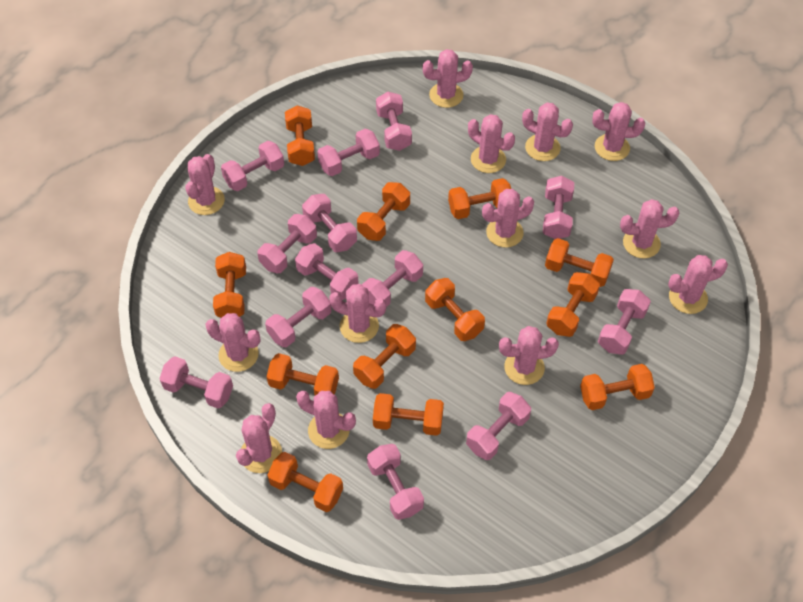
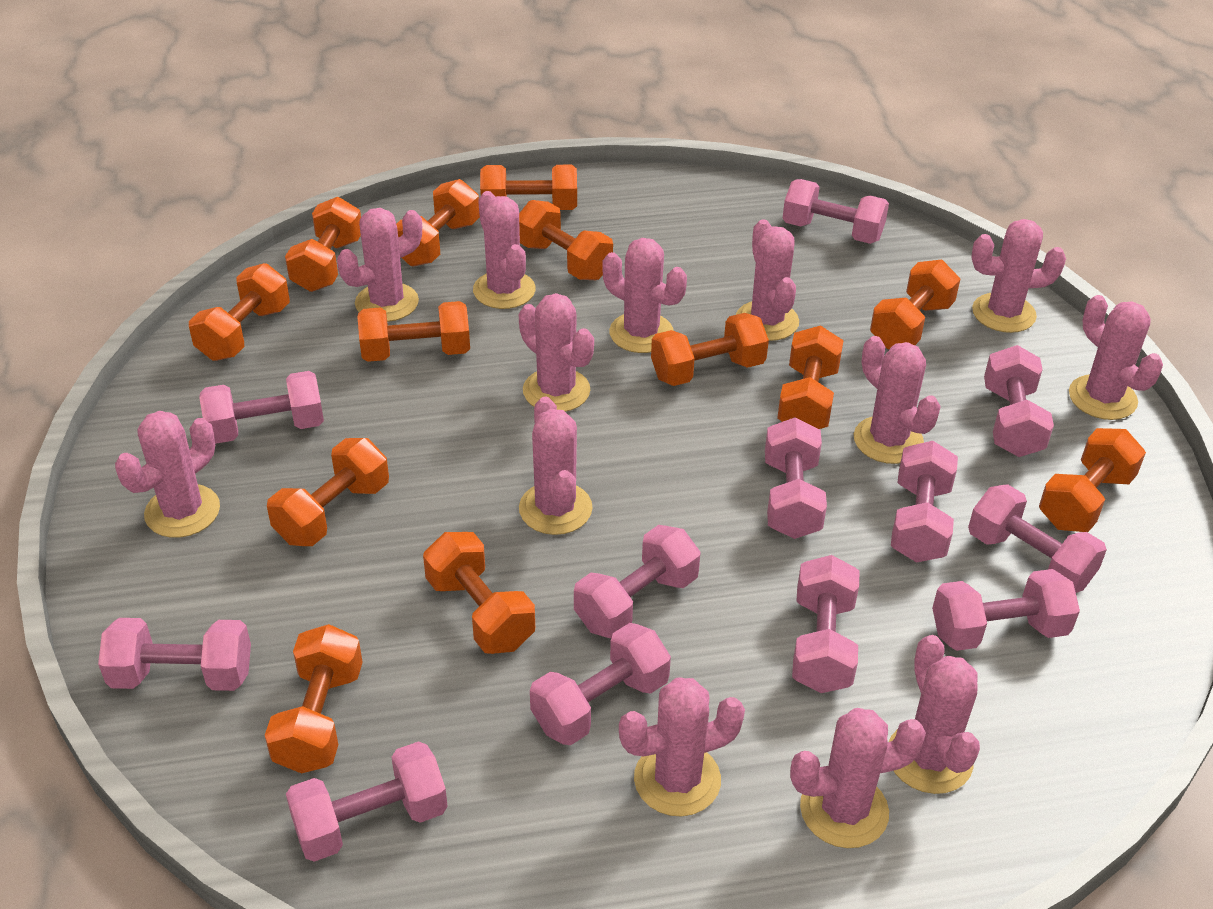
orange dumbbell: [213,252,246,318] [266,353,339,395] [267,452,343,512] [285,105,315,166] [353,324,416,389] [357,182,410,241] [373,393,444,436] [425,278,485,341] [448,178,511,219] [545,238,614,287] [546,272,600,337] [580,364,655,410] = 12 -> [189,263,290,361] [265,624,363,773] [267,438,389,546] [285,197,361,292] [357,301,470,362] [396,179,480,267] [423,532,535,654] [480,165,577,210] [519,200,613,280] [651,313,769,386] [777,325,844,429] [870,260,960,349] [1039,428,1146,532] = 13
pink dumbbell: [159,356,233,409] [221,141,284,191] [257,214,317,273] [265,287,332,347] [295,243,359,300] [302,194,357,252] [317,129,380,176] [362,250,423,306] [367,444,424,520] [376,92,412,151] [466,392,531,460] [543,176,574,239] [598,289,651,355] = 13 -> [98,618,251,691] [199,371,324,444] [286,741,448,862] [530,623,671,745] [574,525,701,638] [765,417,827,539] [783,179,889,244] [792,555,859,693] [891,441,958,563] [932,569,1080,651] [968,484,1107,593] [984,345,1054,457] = 12

